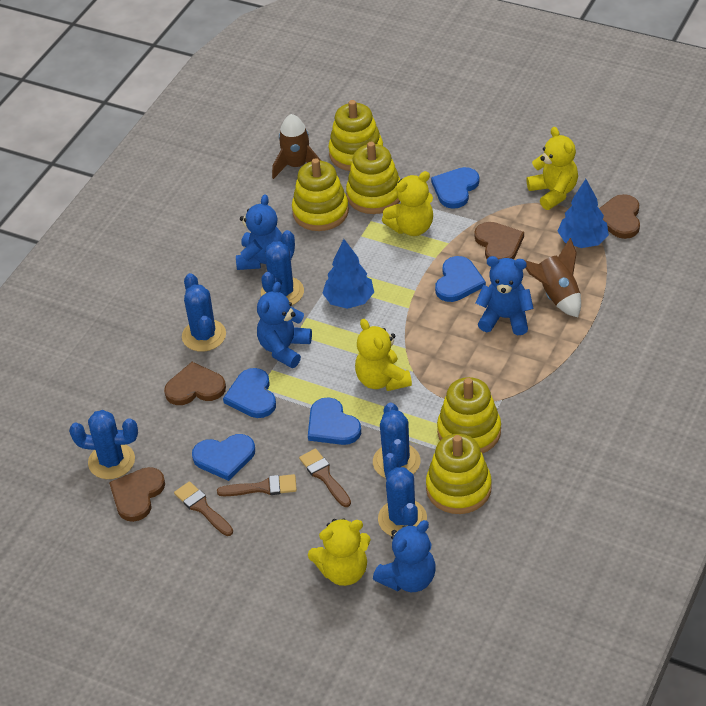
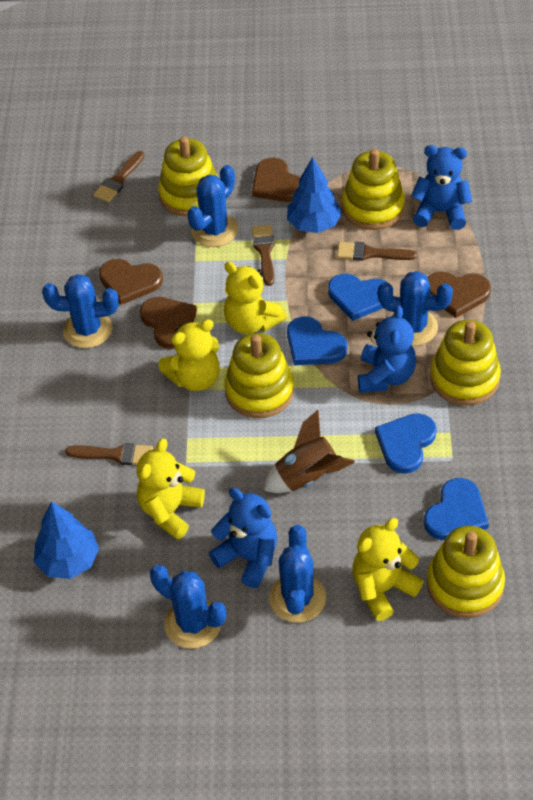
blue heart: [192,434,255,481] [223,368,276,418] [308,397,361,445] [431,167,479,209] [435,256,486,302] = 5 -> [287,316,348,365] [328,274,387,321] [375,413,437,474] [424,478,489,540] = 4
blue teddy bear: [236,194,282,270] [257,282,312,368] [373,520,436,592] [476,256,534,335] = 4 -> [209,488,277,588] [358,305,416,393] [411,145,472,230] = 3
brown brush: [174,481,233,536] [217,474,297,496] [299,449,351,507] = 3 -> [65,443,153,465] [93,151,144,202] [252,225,275,286] [337,242,417,261] = 4
brown rocket: [272,114,321,179] [524,238,581,317] = 2 -> [264,410,355,493] = 1

